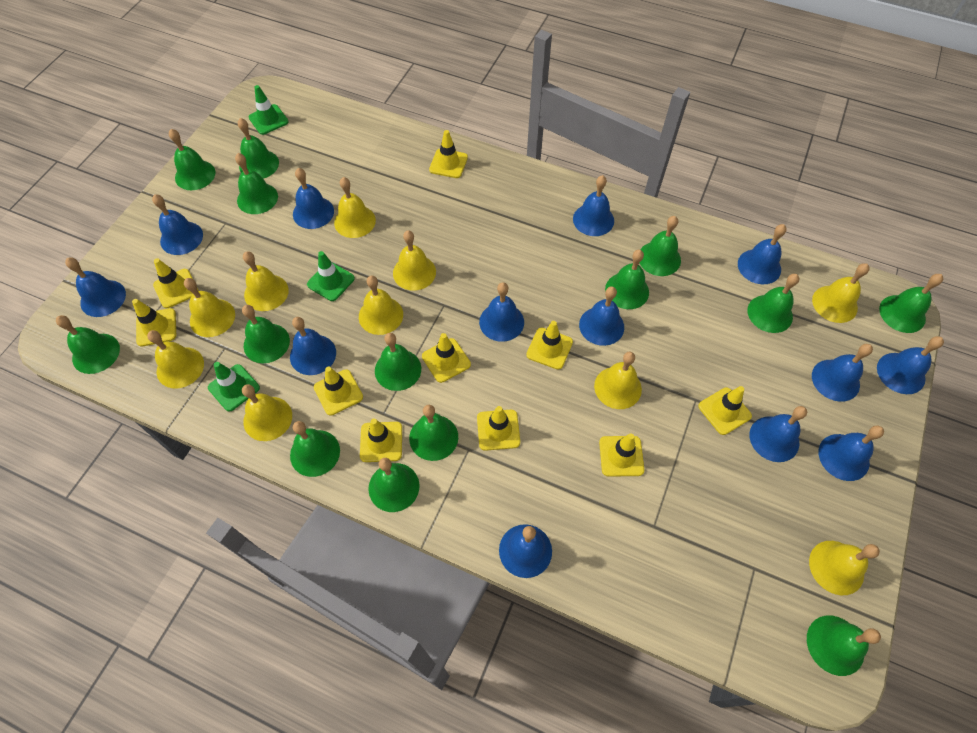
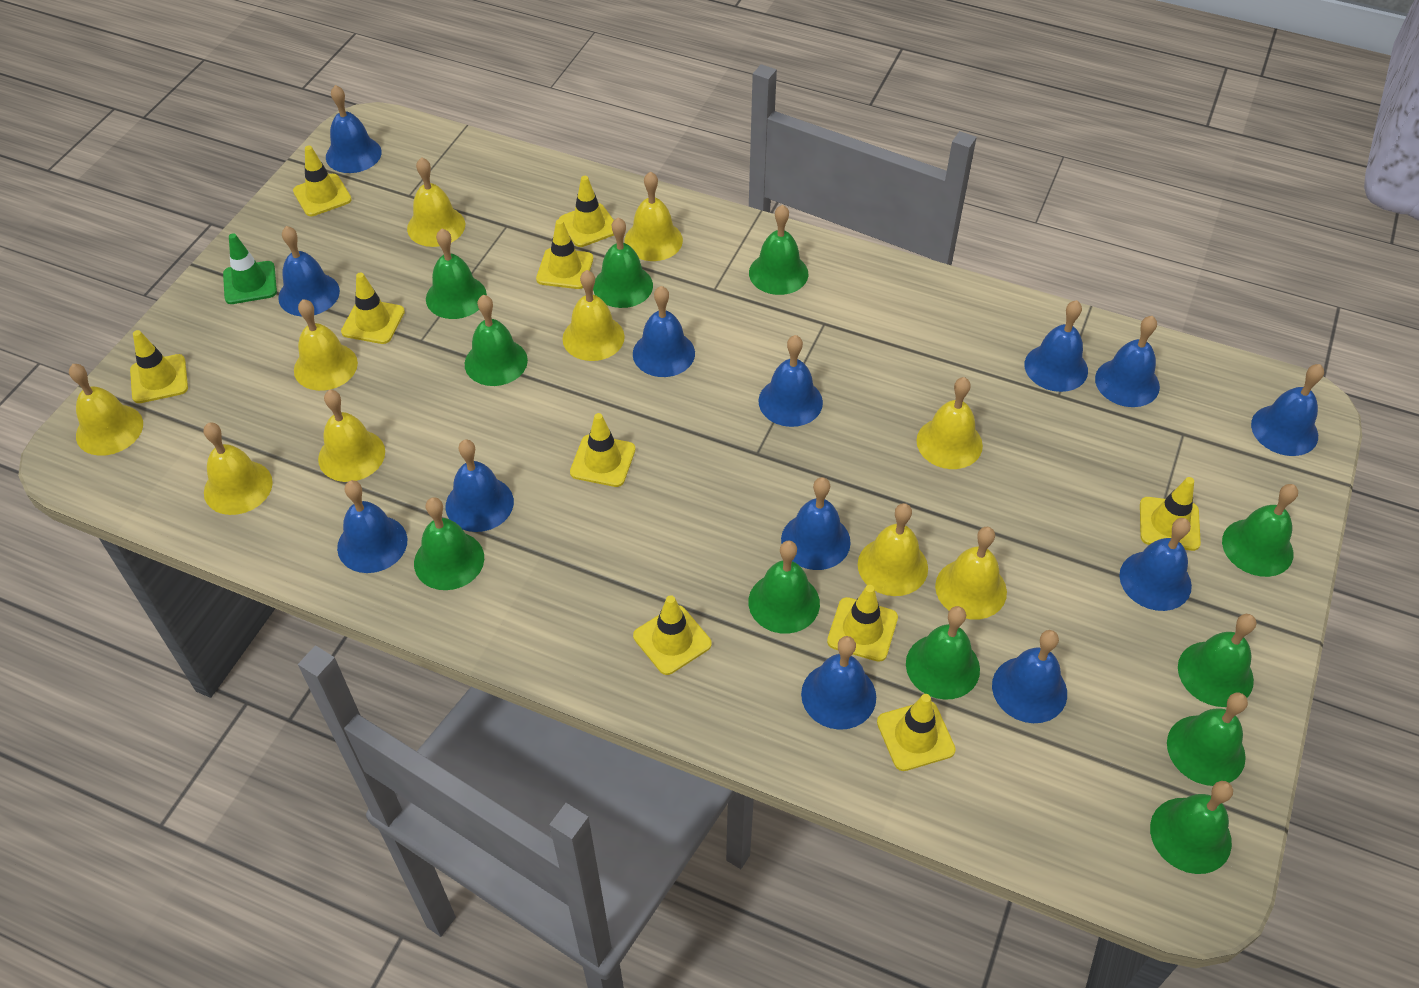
green bell: [56,315,120,374] [169,129,215,190] [235,153,278,214] [238,118,279,179] [242,305,290,363] [290,421,340,477] [368,458,419,512] [375,333,421,391] [409,405,458,461] [605,250,649,309] [640,216,681,276] [748,274,799,333] [807,615,881,676] [879,274,943,333] = 14 -> [414,497,484,590] [426,229,487,319] [465,295,528,386] [593,218,653,308] [748,540,820,634] [749,205,808,295] [906,606,980,700] [1150,781,1233,874] [1167,693,1248,786] [1178,614,1256,707] [1222,484,1298,577] = 11
green traffic cone: [208,362,260,412] [249,85,289,135] [307,251,355,301] = 3 -> [223,233,277,304] = 1

